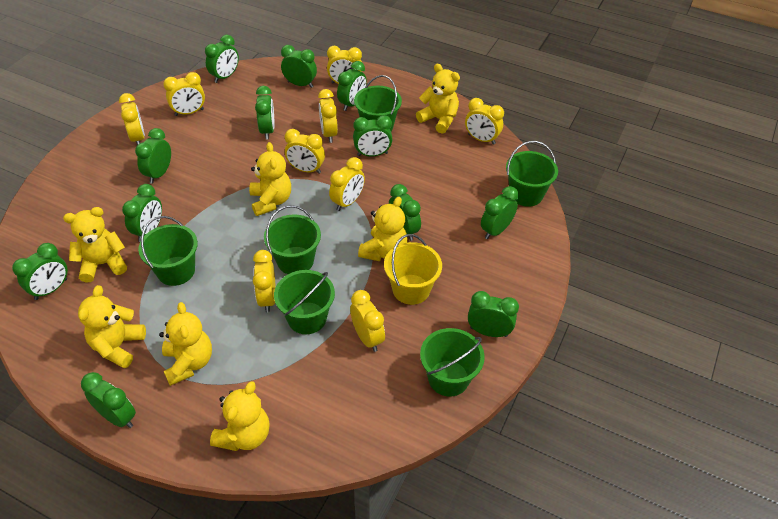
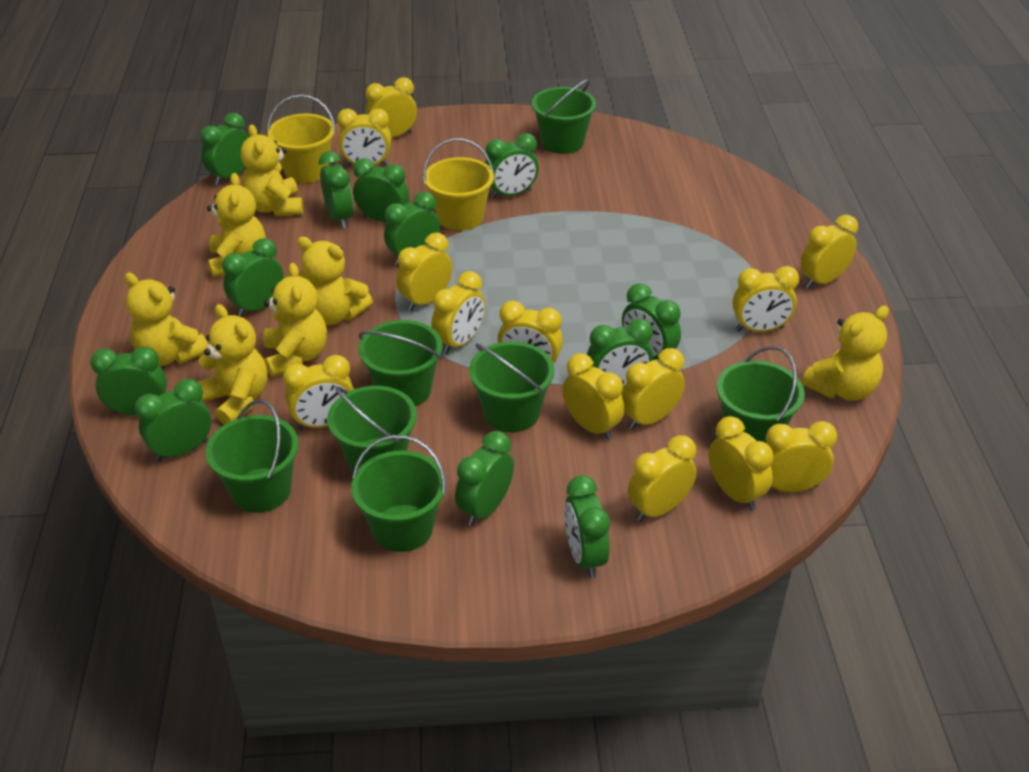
green bucket: [138,216,198,286] [264,205,321,274] [274,270,335,334] [354,75,402,131] [420,328,485,397] [506,141,558,207] = 6 -> [206,399,299,513] [327,386,417,473] [351,435,446,552] [359,320,442,406] [469,341,555,432] [532,79,596,154] [717,346,805,443] = 7
yellow bucket: [384,234,442,305] = 1 -> [267,94,336,183] [423,138,494,231] = 2
yellow clock: [119,93,145,145] [163,72,205,116] [253,250,276,313] [285,129,325,174] [318,89,338,143] [327,46,362,84] [329,157,365,211] [350,290,385,352] [465,98,504,145] = 9 -> [283,355,354,430] [337,108,391,166] [365,77,417,137] [396,232,452,311] [431,271,486,354] [498,301,563,371] [563,353,625,440] [621,348,685,430] [628,435,697,522] [709,416,774,511] [732,266,799,332] [766,421,837,492] [801,215,858,288] = 13

